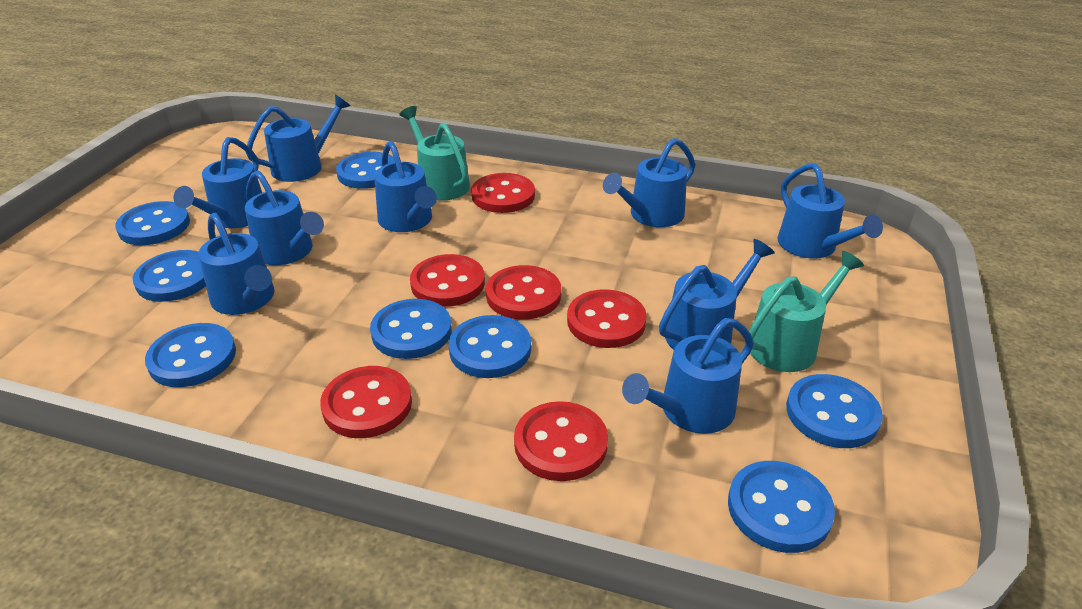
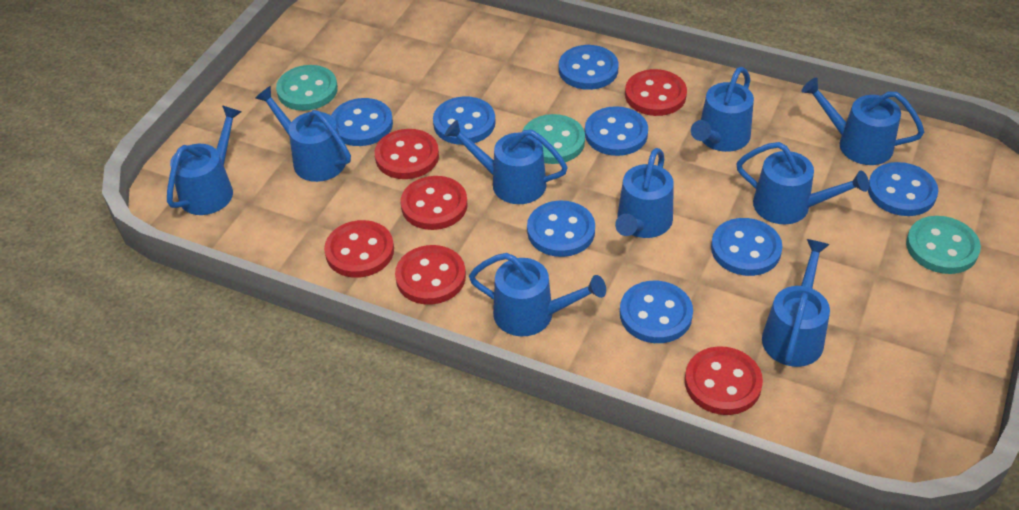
turquoise button: none = 0 -> [276,65,338,111] [523,114,585,164] [906,216,981,274] = 3
turquoise watering can: [399,106,470,201] [749,251,864,372] = 2 -> none = 0

